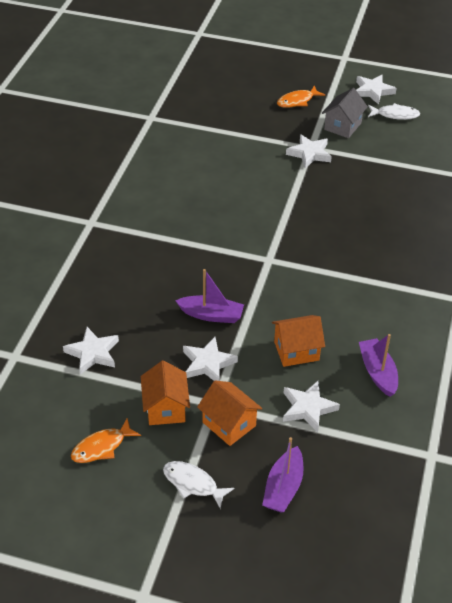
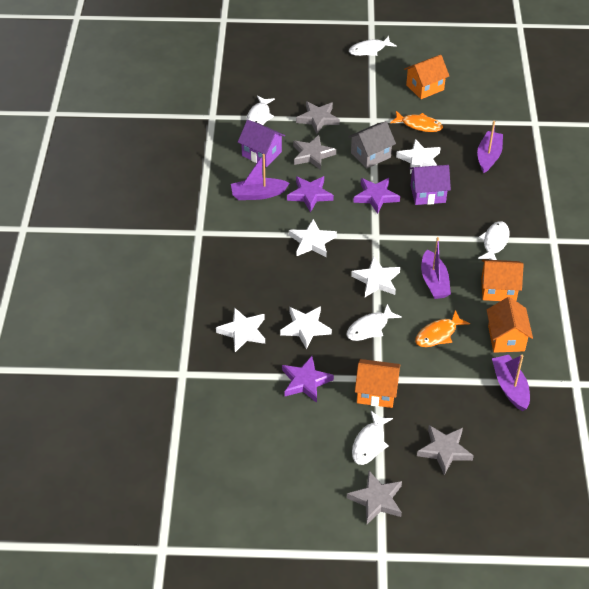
grey star: none = 0 -> [293,135,336,170] [296,101,340,134] [347,471,402,524] [417,425,474,476] = 4
orange house: [141,360,190,425] [197,380,262,446] [272,315,325,367] = 3 -> [355,359,400,408] [404,55,449,99] [481,259,524,301] [487,297,533,353] = 4
purple boat: [175,269,244,323] [262,437,304,513] [359,334,398,397] = 3 -> [231,154,290,200] [421,237,451,299] [477,121,503,173] [492,355,530,411] = 4
purple house: none = 0 -> [238,120,285,167] [409,165,451,205] = 2
purple star: none = 0 -> [282,356,334,403] [287,176,334,213] [353,178,400,214] = 3
white fish: [163,461,234,509] [368,103,420,120] = 2 -> [246,96,275,125] [347,304,402,341] [349,36,397,56] [352,411,393,465] [478,221,509,260] = 5

